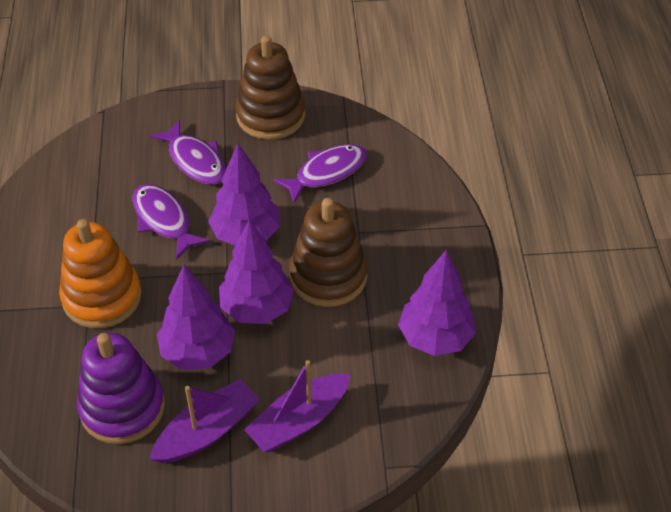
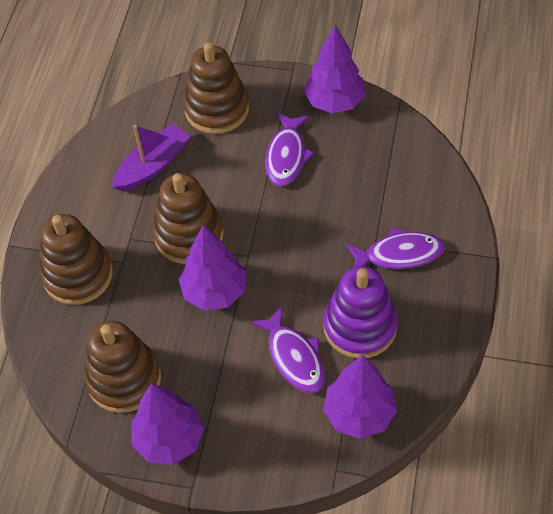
brown stacking toy: [235,35,305,140] [289,198,368,307] = 2 -> [40,214,113,305] [84,321,161,413] [153,173,223,264] [183,42,249,134] = 4
orange stacking toy: [59,219,142,328] = 1 -> none = 0
purple boat: [149,379,260,463] [244,360,351,452] = 2 -> [112,124,191,191] = 1

